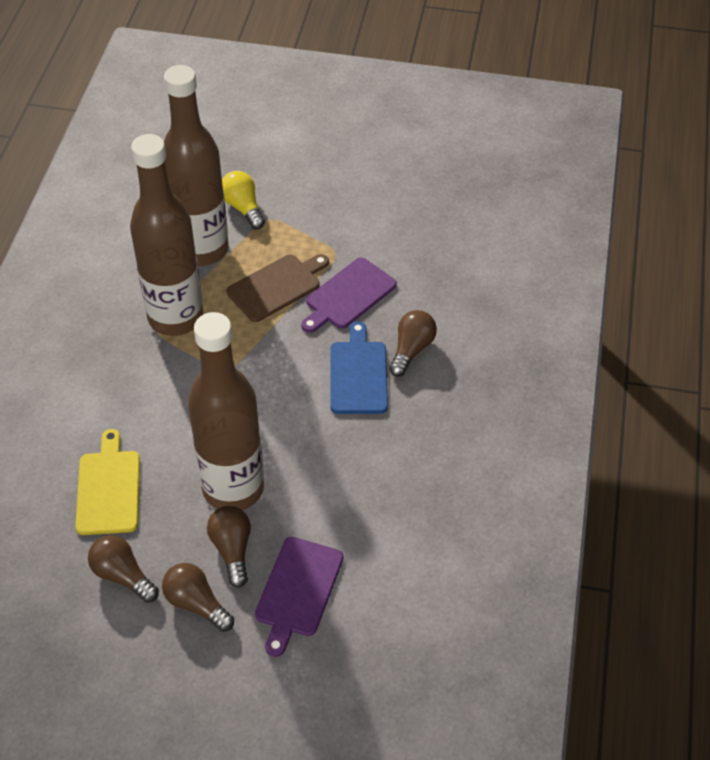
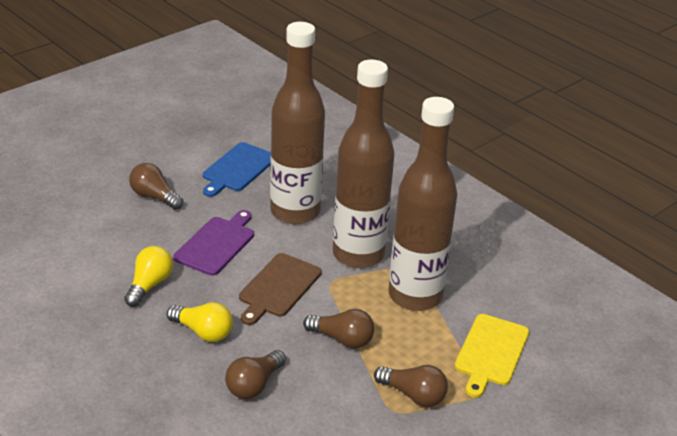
purple cutting board: [255,537,343,657] [301,258,397,333] = 2 -> [173,210,254,276] = 1
yellow light bulb: [222,171,265,229] = 1 -> [124,246,173,307] [167,302,233,342] = 2

